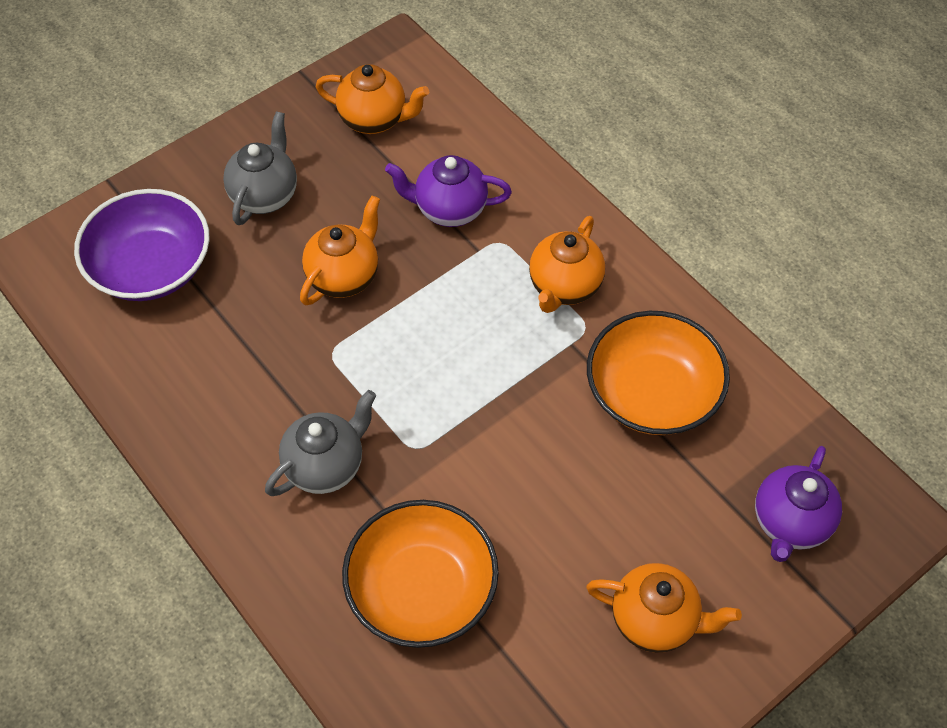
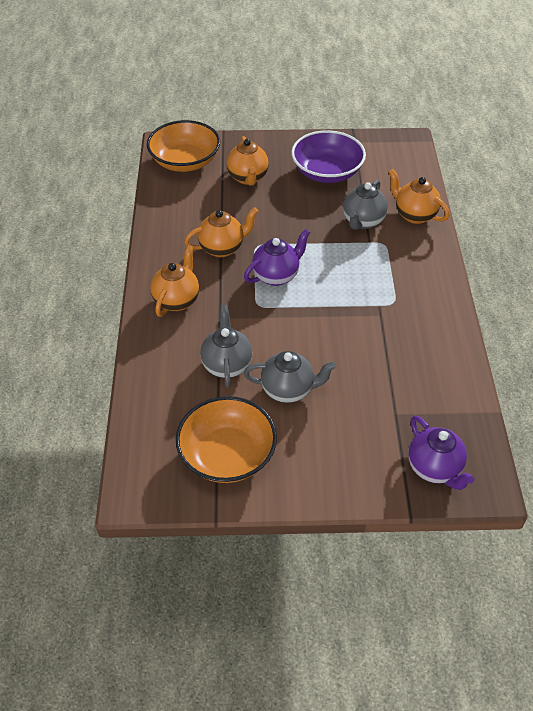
grey teapot: [223,111,297,225] [265,390,376,496] = 2 -> [200,305,252,388] [244,351,336,403] [343,179,388,230] = 3

